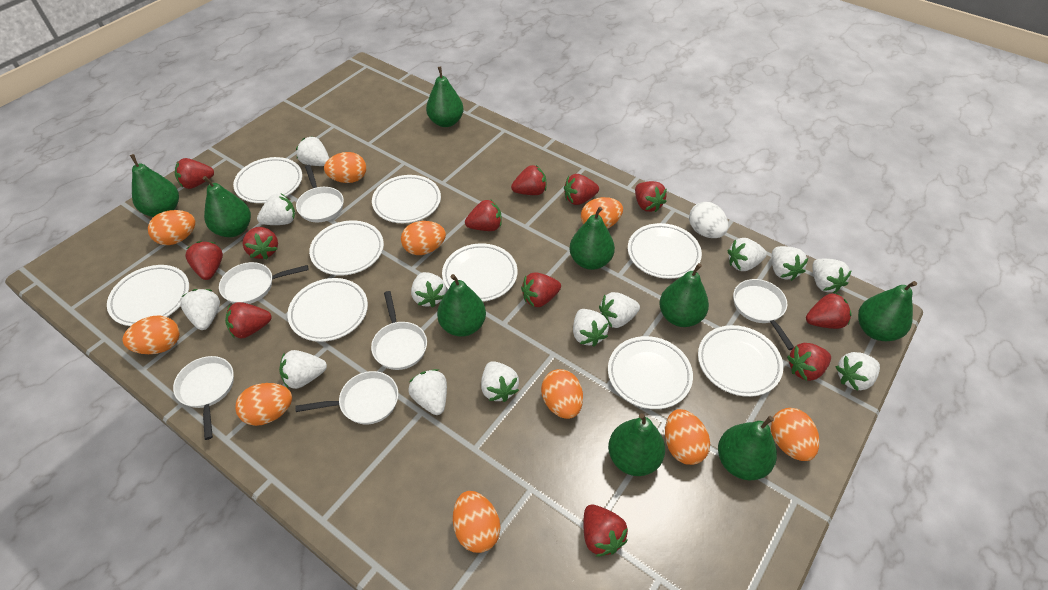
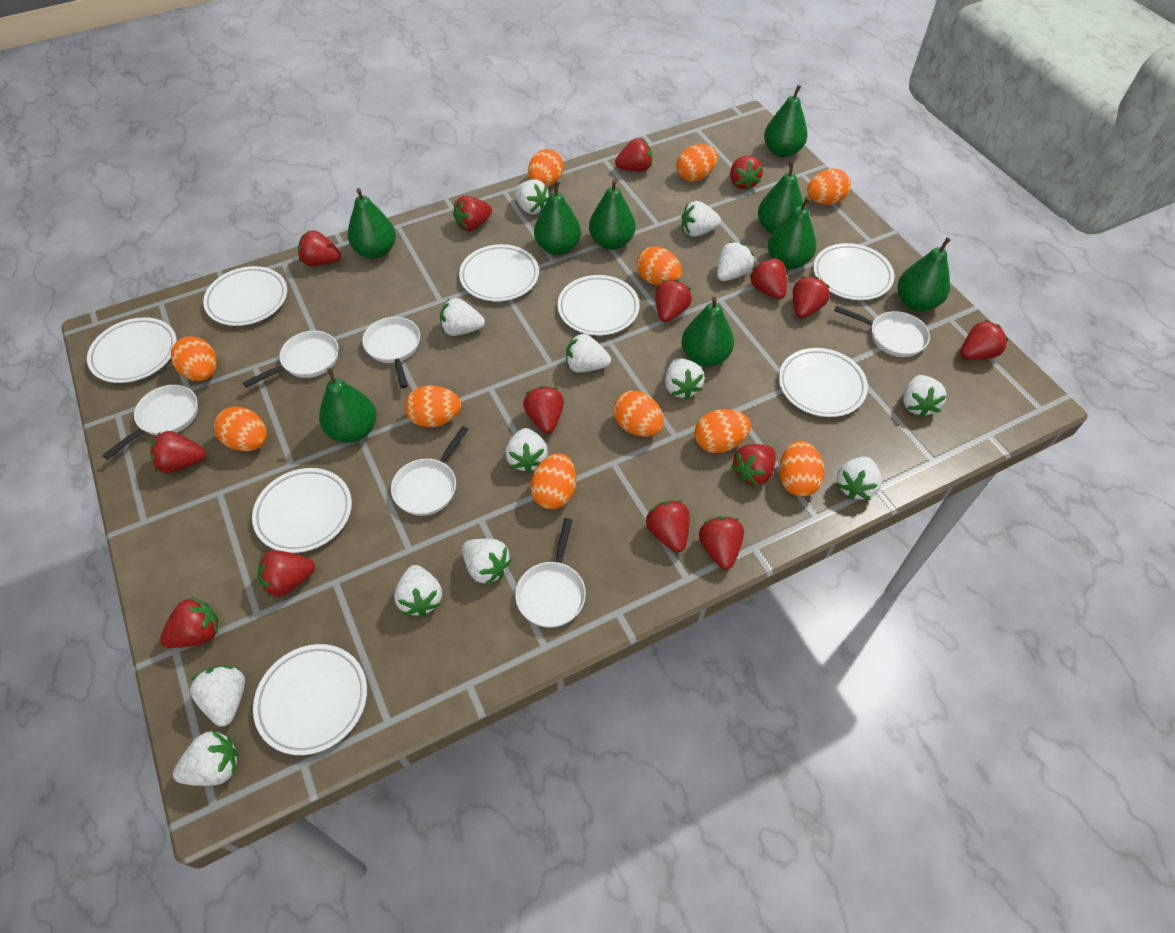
orange egg: [122,316,180,354] [148,210,195,245] [235,383,292,426] [324,152,366,183] [401,221,446,255] [453,491,500,553] [541,369,583,419] [581,197,623,229] [665,409,710,465] [771,408,819,461] = 10 -> [171,336,217,381] [214,407,267,451] [405,385,461,428] [528,149,564,187] [530,453,576,509] [614,391,664,436] [637,246,682,286] [676,144,717,182] [695,409,751,453] [779,441,825,497] [807,168,851,205] = 11
red strawberry: [175,158,214,189] [185,241,223,280] [225,302,272,338] [242,227,278,260] [465,200,502,231] [511,165,547,195] [521,273,561,307] [564,174,599,205] [583,505,628,557] [635,181,667,212] [787,343,831,381] [806,293,852,329] = 12 -> [150,431,206,473] [160,597,219,648] [257,550,315,597] [298,230,341,266] [453,196,492,231] [523,386,564,434] [615,138,652,172] [646,500,690,552] [655,280,692,322] [699,516,744,569] [730,156,763,190] [731,444,776,486] [749,258,787,299] [793,277,830,318] [960,320,1008,360] = 15
white egg: [689,202,728,238] = 1 -> none = 0
white plate: [107,265,189,326] [233,157,302,203] [287,278,368,342] [309,221,384,275] [372,175,441,223] [442,243,517,302] [608,336,693,409] [628,223,702,279] [698,325,783,397] = 9 -> [87,317,177,383] [203,266,287,326] [252,468,352,553] [253,644,367,755] [459,244,539,302] [557,275,640,336] [779,348,868,417] [813,243,894,300] = 8

